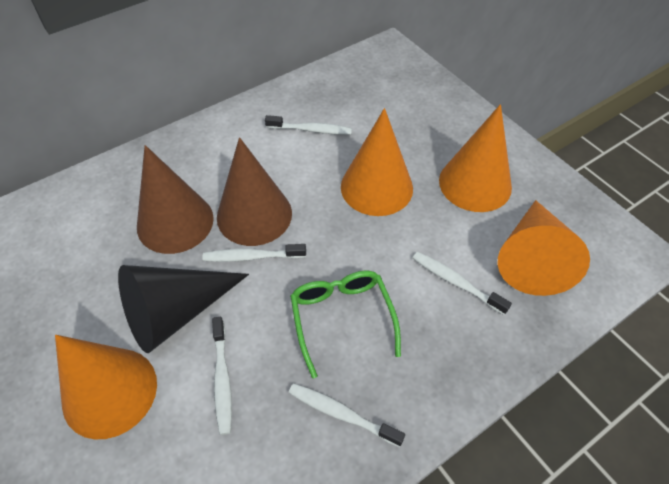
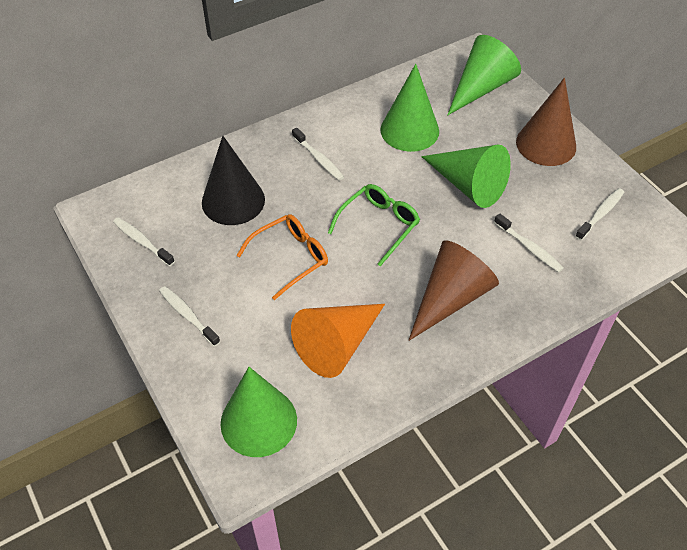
green cone: none = 0 -> [220,367,297,457] [380,64,439,152] [421,145,511,208] [448,35,521,115] = 4
orange cone: [55,335,157,439] [341,108,413,216] [439,104,512,212] [498,200,590,296] = 4 -> [291,304,385,378] = 1
orange glasses: none = 0 -> [236,214,328,300] = 1

